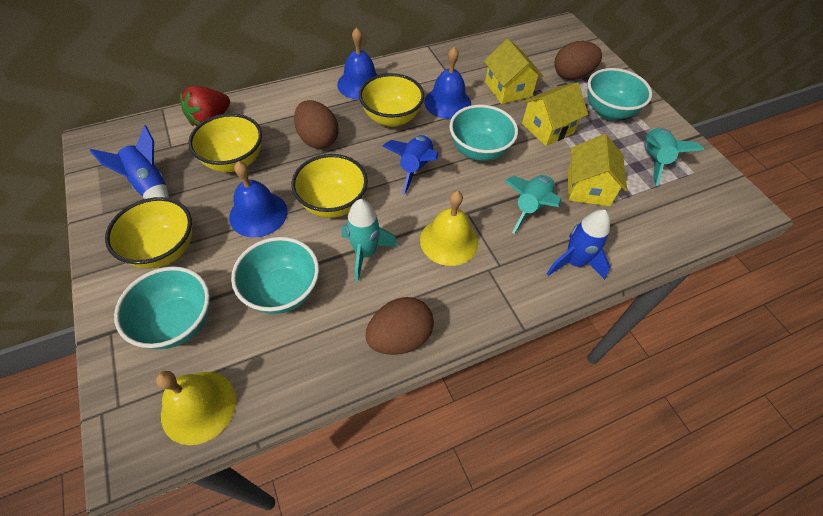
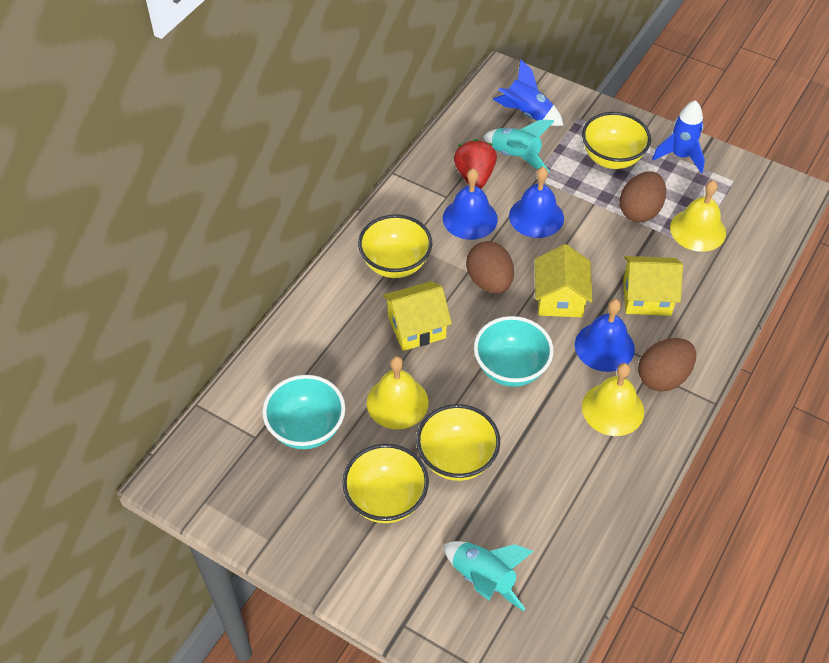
blue rocket: [89,125,169,199] [383,135,439,195] [547,210,610,280] = 3 -> [493,59,564,126] [652,100,705,173] = 2
turquoise bowl: [114,266,210,349] [231,237,319,314] [449,105,518,161] [587,68,652,120] = 4 -> [263,375,345,449] [474,316,553,387] = 2
turquoise rocket: [342,199,397,282] [505,175,561,234] [644,128,704,186] = 3 -> [444,541,534,611] [483,120,554,172] = 2
yellow bell: [156,371,236,445] [420,191,478,266] = 2 -> [367,356,429,429] [582,363,644,436] [670,180,726,252] = 3

